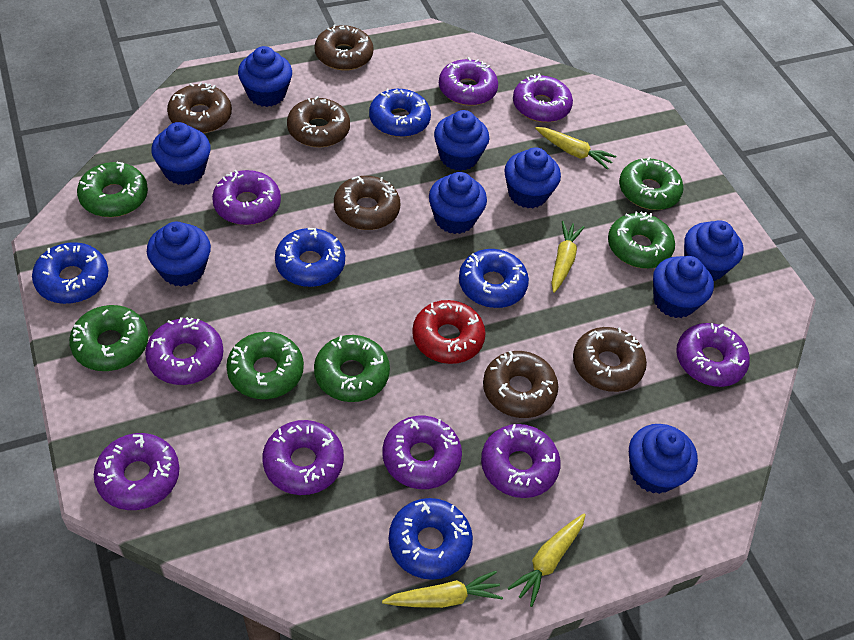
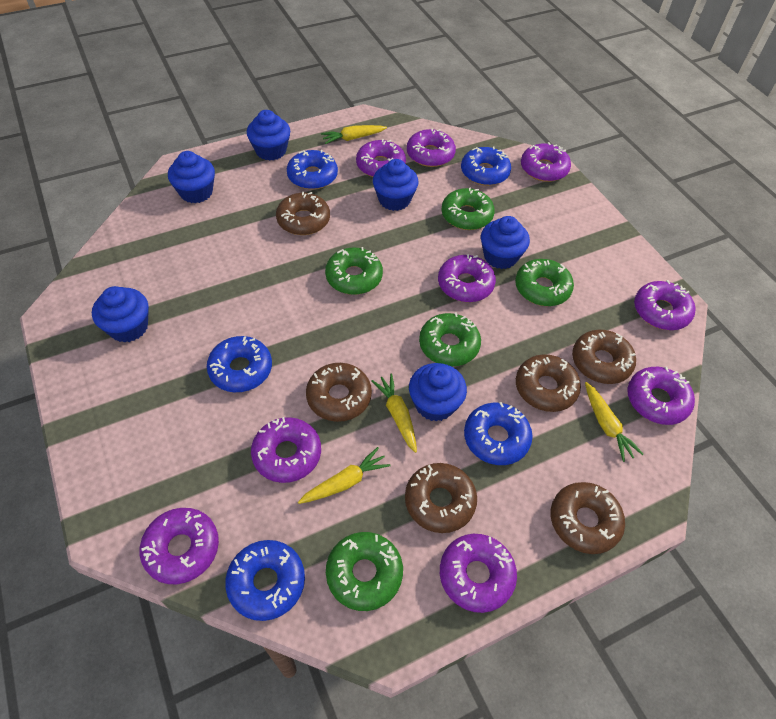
blue cupcake: [147,222,211,287] [151,122,211,185] [238,46,292,107] [429,172,487,234] [434,110,489,171] [504,147,561,208] [629,424,698,494] [653,256,714,318] [684,220,744,281] = 9 -> [92,286,149,343] [168,151,215,203] [247,110,290,161] [373,159,419,211] [409,363,467,422] [481,216,530,269] = 6
green donut: [69,305,148,371] [77,162,148,217] [226,332,304,399] [314,335,390,402] [608,212,675,269] [619,157,684,210] = 6 -> [325,247,383,295] [326,532,403,611] [419,312,481,367] [441,187,495,230] [515,259,574,306] = 5
red donut: [412,300,486,364] = 1 -> none = 0

